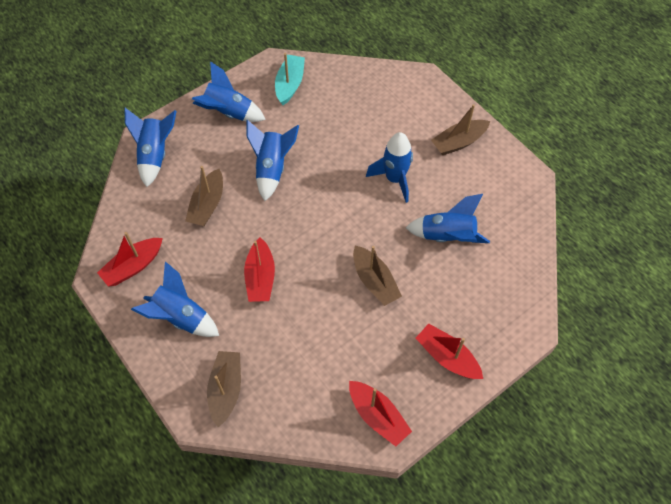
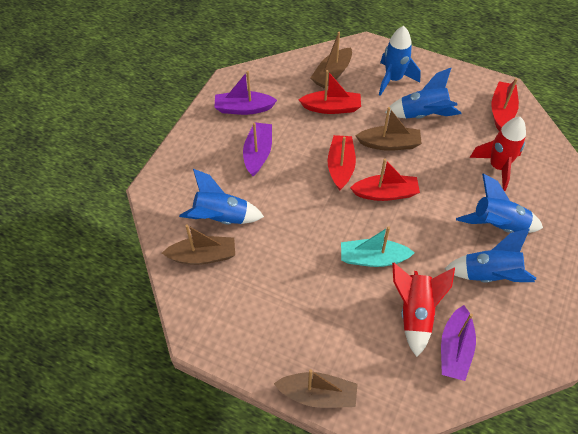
blue rocket: [124,108,177,187] [131,261,219,337] [192,61,266,122] [246,120,299,201] [366,132,413,203] [406,194,490,243] = 6 -> [179,169,264,224] [379,26,421,96] [385,68,461,119] [445,229,536,283] [456,174,543,233] = 5
purple boat: none = 0 -> [214,71,277,115] [243,122,272,176] [441,305,476,381] = 3
red rocket: none = 0 -> [392,263,455,357] [470,117,526,191] = 2

